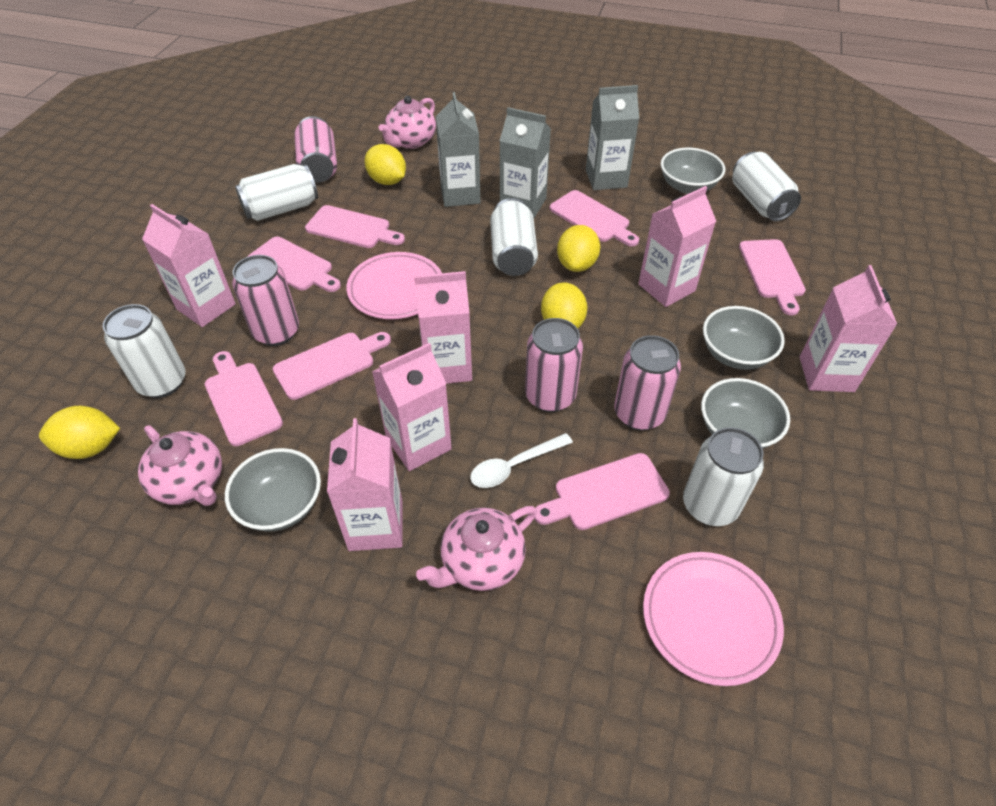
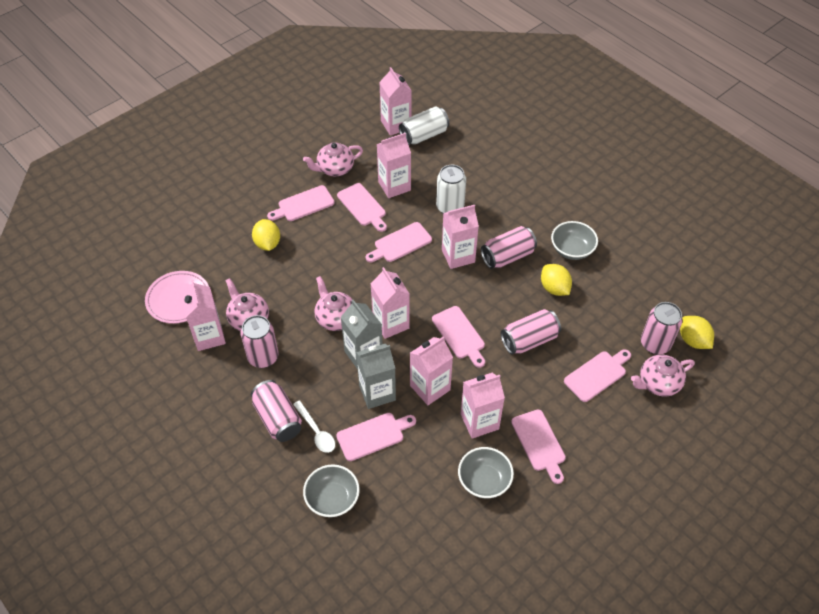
grey bowl: [225,448,321,532] [661,148,725,194] [701,378,790,449] [703,306,785,370] = 4 -> [303,464,360,517] [458,447,514,499] [551,221,598,260] = 3
grey carton: [436,92,481,207] [500,107,551,218] [586,85,639,190] = 3 -> [341,300,382,369] [356,344,396,409] = 2
pink can: [232,255,299,346] [294,116,337,182] [525,318,583,412] [614,335,681,431] = 4 -> [241,315,279,368] [251,380,302,442] [481,226,537,269] [501,309,561,355] [641,302,683,354] = 5
pink carton: [142,204,236,327] [327,418,403,551] [372,343,452,471] [414,271,472,384] [638,186,716,307] [800,265,897,392] = 6 -> [181,280,226,351] [371,267,410,339] [377,133,411,198] [379,67,412,136] [410,336,453,405] [442,205,479,269] [461,373,505,439] = 7
pink plate: [346,252,442,319] [643,552,784,686] = 2 -> [145,271,209,324] = 1
pink teapot: [138,425,222,506] [379,96,436,149] [416,506,537,591] = 3 -> [225,278,269,331] [303,142,363,176] [314,276,353,331] [631,355,695,397] = 4
white can: [103,304,185,398] [235,164,318,221] [490,198,538,276] [683,427,764,526] [732,152,801,221] = 5 -> [399,107,449,145] [436,165,466,213] = 2
yellow lemon: [39,406,120,459] [364,144,406,185] [541,282,587,329] [557,225,600,272] = 4 -> [252,219,280,251] [541,264,572,296] [680,316,714,349] = 3

